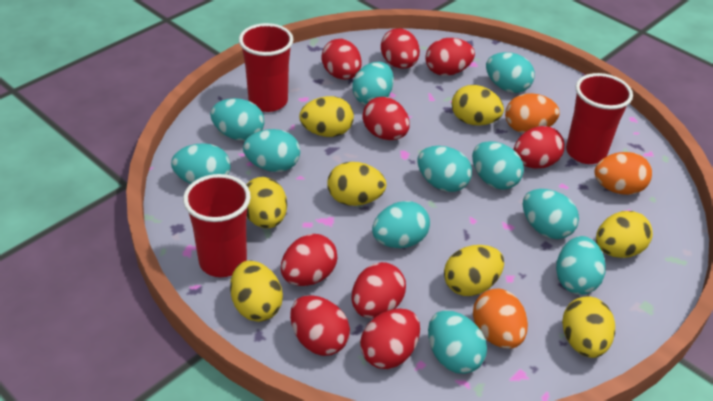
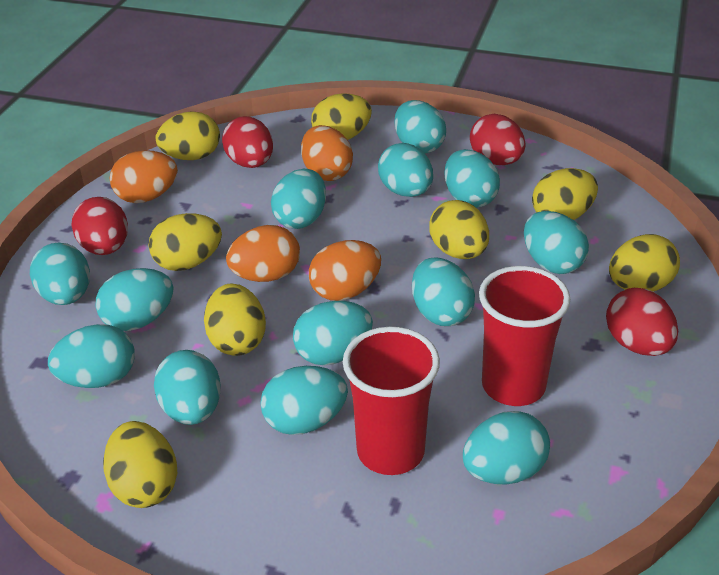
orange egg: [473,288,528,349] [505,93,560,133] [594,152,652,195] = 3 -> [110,150,178,203] [226,225,300,282] [301,125,353,181] [309,240,381,301] = 4
red cup: [183,174,251,277] [239,23,293,112] [566,73,633,164] = 3 -> [343,327,440,475] [479,266,570,406] = 2
red egg: [281,234,337,286] [290,295,350,356] [322,39,362,80] [352,262,406,318] [360,308,420,369] [363,97,410,140] [381,28,420,69] [425,38,475,76] [514,126,565,169] = 9 -> [71,197,128,255] [222,116,273,168] [470,114,525,165] [606,288,678,356] = 4
turquoise egg: [171,143,231,184] [210,98,264,141] [243,129,300,172] [352,62,394,105] [372,201,430,248] [418,146,472,192] [428,310,487,374] [472,141,524,190] [486,52,535,93] [523,189,579,239] [556,236,606,295] = 11 -> [30,243,90,305] [48,324,135,388] [96,268,174,331] [154,350,221,425] [260,366,348,435] [271,169,326,229] [293,301,373,365] [378,143,433,197] [394,100,446,154] [412,258,475,326] [444,149,500,208] [463,411,550,484] [524,211,589,274] = 13

